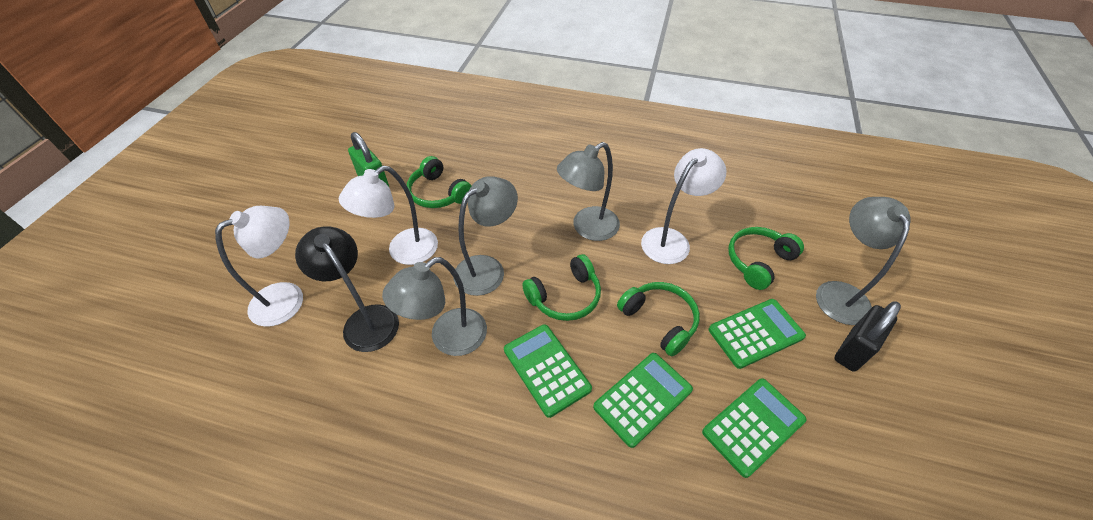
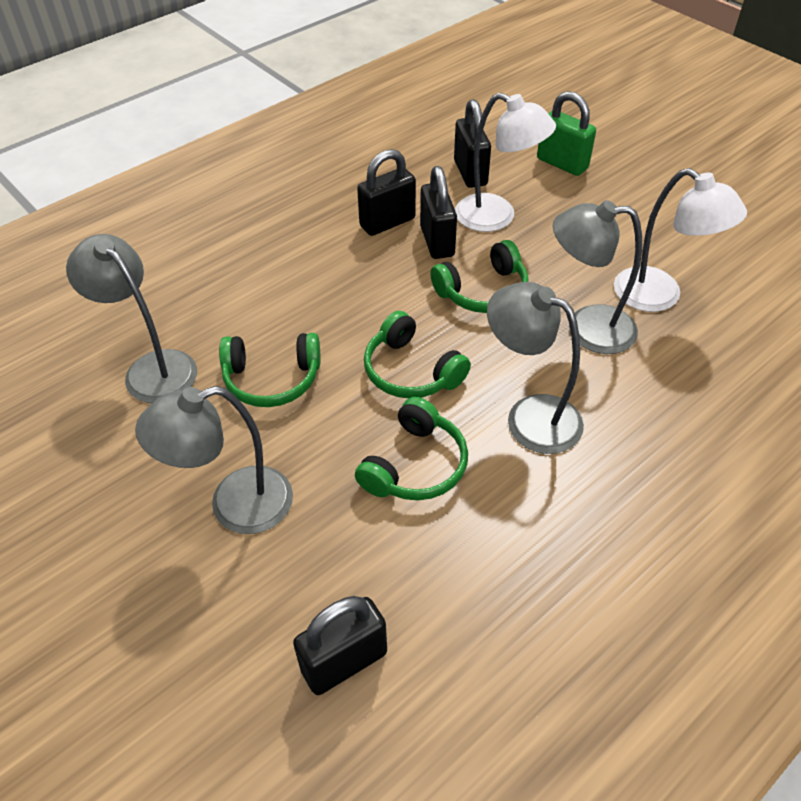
black lamp: [295,226,399,352] = 1 -> none = 0
black padlock: [834,302,901,372] = 1 -> [293,596,387,695] [357,149,416,236] [420,166,457,259] [454,99,491,188] = 4
green calculator: [504,324,592,418] [593,353,693,448] [702,378,806,478] [709,299,806,369] = 4 -> none = 0
white lamp: [215,206,303,327] [339,166,438,265] [641,148,727,264] = 3 -> [455,93,556,232] [614,168,747,312] = 2

